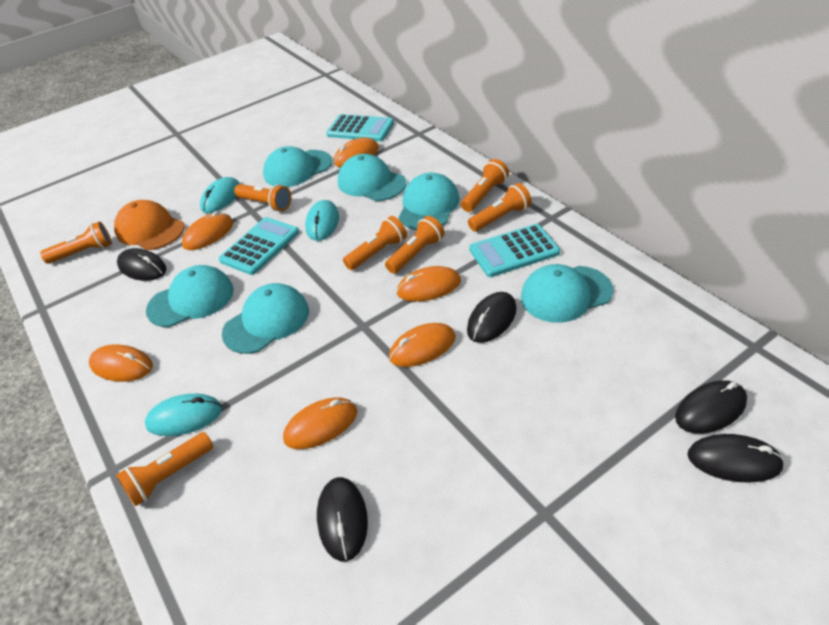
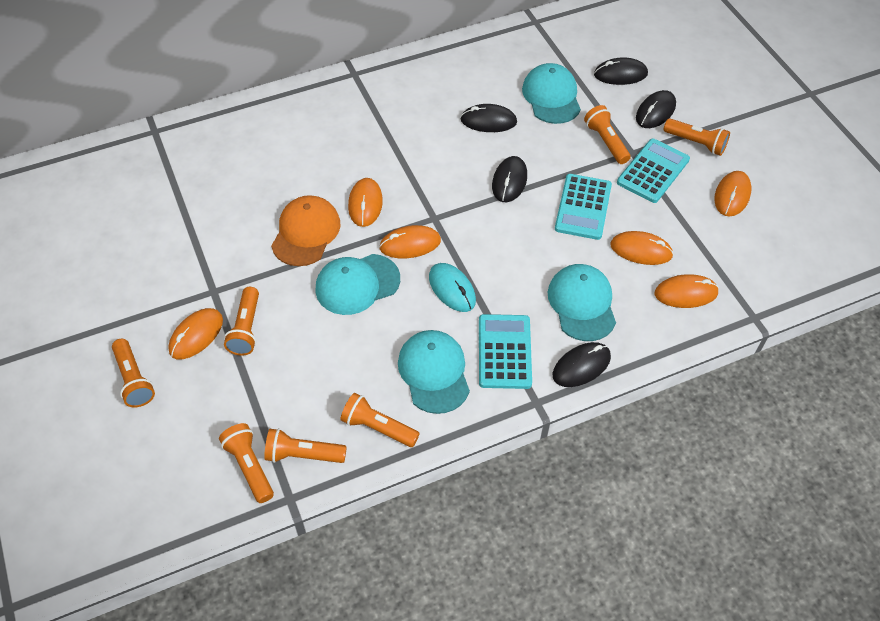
turquoise cap: [146,265,234,327] [222,283,309,354] [263,146,332,187] [338,154,406,201] [399,173,460,230] [521,264,613,323] = 6 -> [315,254,400,315] [398,330,470,414] [522,63,581,124] [548,264,616,341] = 4
turquoise mouse: [145,394,222,436] [200,177,240,213] [305,200,339,241] = 3 -> [429,263,476,312] = 1

